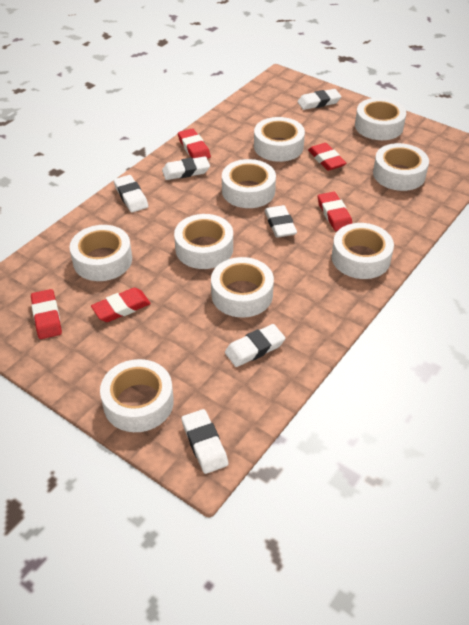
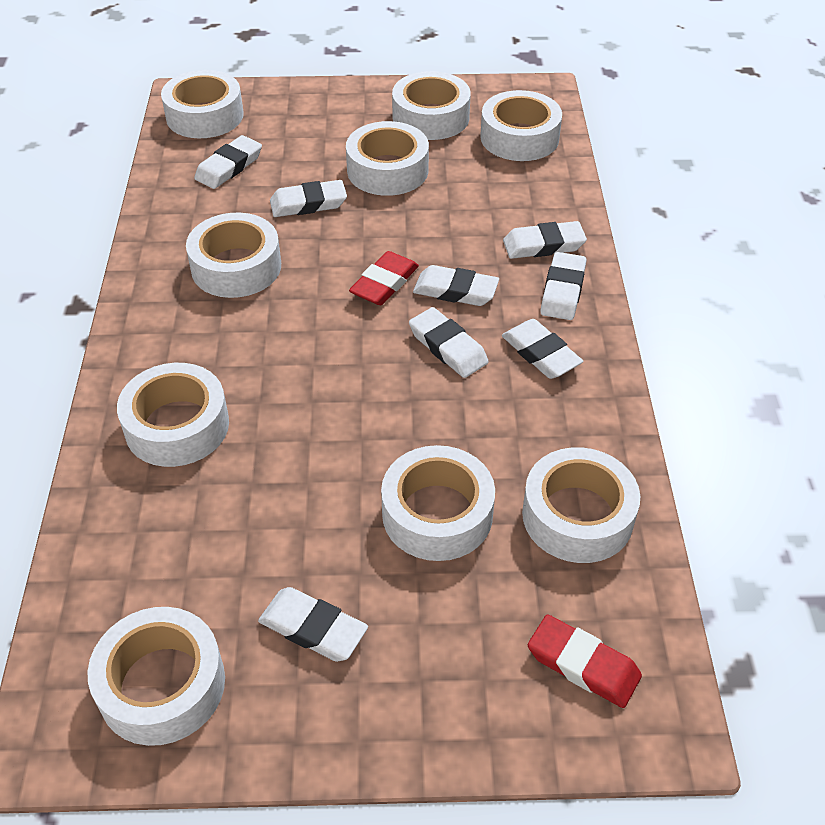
red eraser: [31,289,62,339] [91,288,151,322] [178,129,211,159] [308,143,346,171] [318,192,352,231] = 5 -> [349,251,419,305] [528,615,642,708] = 2
white eraser: [114,175,148,212] [162,156,210,180] [181,409,228,474] [225,324,285,367] [264,205,297,238] [297,89,341,110] = 6 -> [194,135,262,189] [258,587,368,662] [270,180,347,217] [409,307,489,378] [413,265,499,306] [502,319,583,379] [503,221,587,259] [540,252,586,320] = 8

